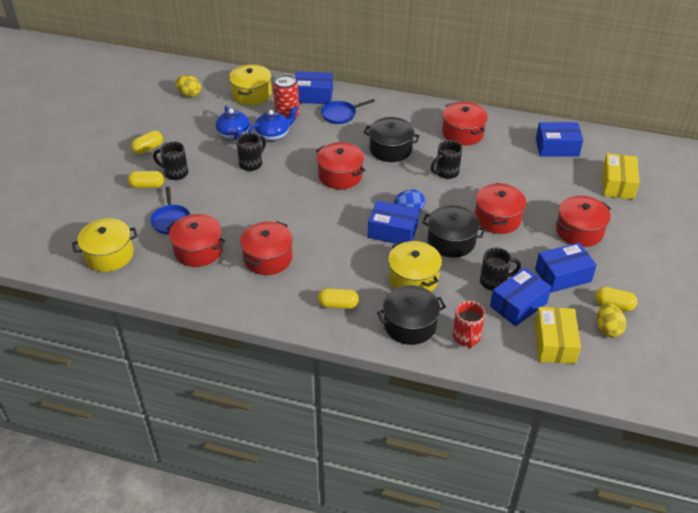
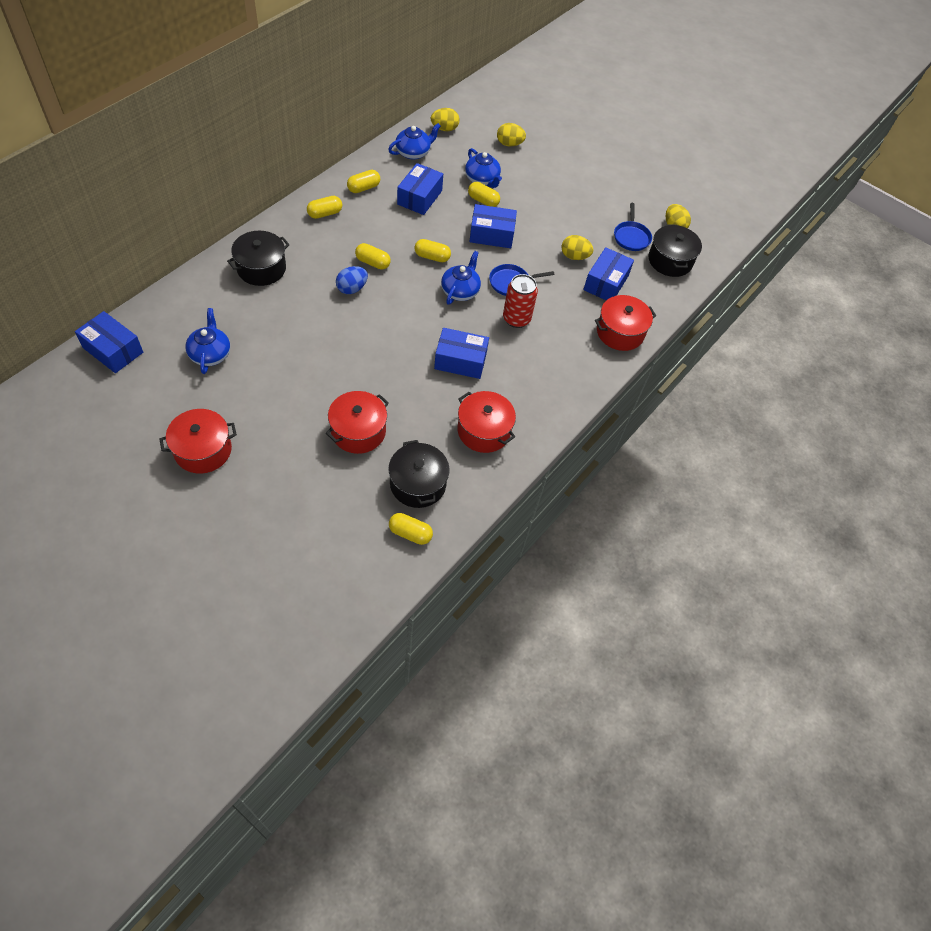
black mug: [153,141,188,180] [236,133,266,171] [431,140,462,179] [480,247,521,291] = 4 -> none = 0
blue teapot: [215,106,250,140] [248,106,298,141] = 2 -> [185,308,230,374] [388,123,441,160] [441,251,481,305] [465,148,502,188] = 4
red mug: [453,301,485,349] = 1 -> none = 0
red pot: [166,214,226,267] [240,221,293,275] [316,142,365,189] [442,102,488,146] [475,183,526,234] [556,195,611,247] = 6 -> [160,409,237,474] [326,391,389,454] [457,391,516,453] [595,295,656,351] = 4
yellow box: [535,307,581,364] [602,153,640,200] = 2 -> none = 0
yellow capsule: [128,171,164,188] [131,131,163,154] [318,288,359,309] [595,287,637,311] = 4 -> [307,196,342,219] [347,170,380,193] [355,243,391,270] [389,513,433,545] [415,239,451,262] [468,182,500,207] = 6
yellow egg: [175,75,201,97] [597,303,626,338] = 2 -> [431,108,460,131] [497,123,526,147] [561,235,593,260] [666,204,691,228] = 4
yellow pot: [72,218,138,272] [229,64,272,105] [388,241,442,292] = 3 -> none = 0

